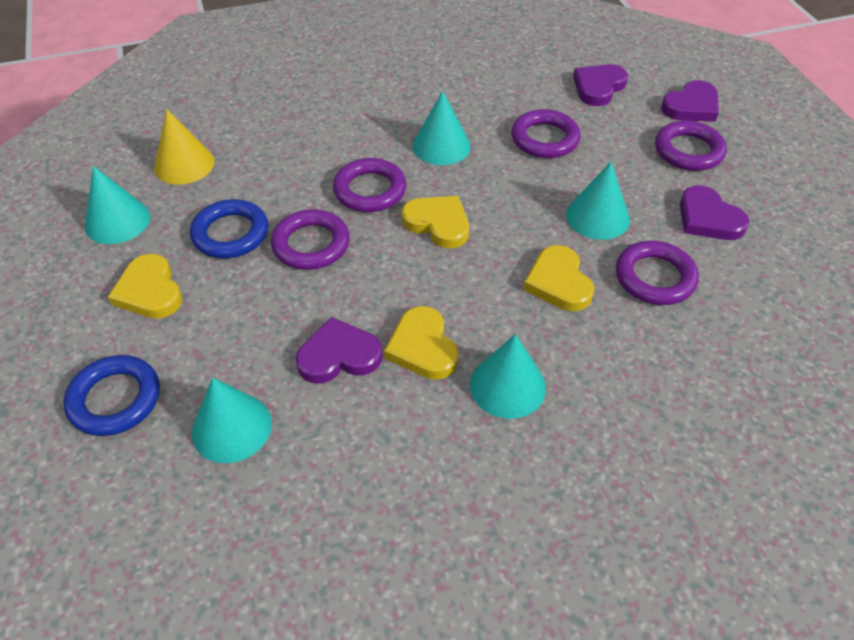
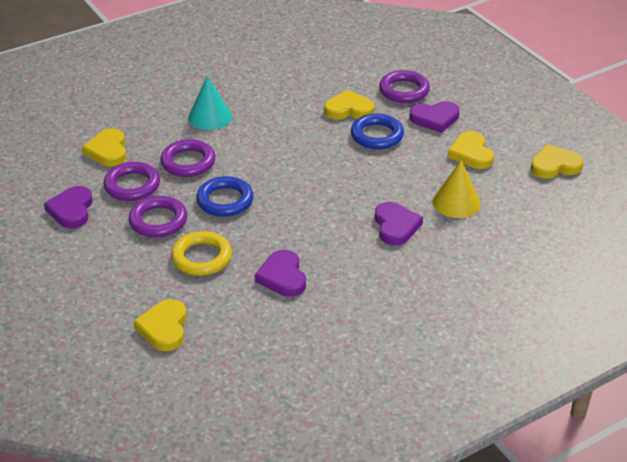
purple ring: [271,209,350,270] [333,158,406,212] [511,109,581,158] [616,241,699,305] [655,121,727,171] = 5 -> [104,162,160,201] [129,196,187,238] [161,139,215,177] [379,70,430,103] = 4
turquoise cone: [85,166,150,244] [192,378,272,463] [413,91,471,165] [470,334,546,419] [566,162,630,240] = 5 -> [188,76,232,130] = 1
yellow heart: [108,254,182,319] [384,306,459,380] [401,196,469,248] [523,245,594,311] = 4 -> [82,129,127,166] [133,299,187,351] [324,90,374,120] [448,131,494,169] [530,144,584,179] = 5
yellow ring: none = 0 -> [171,231,232,276] = 1

